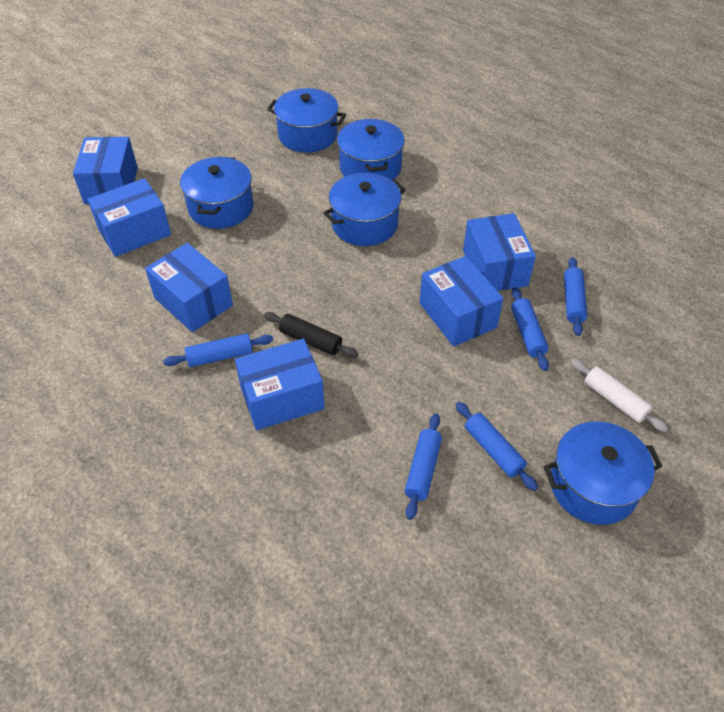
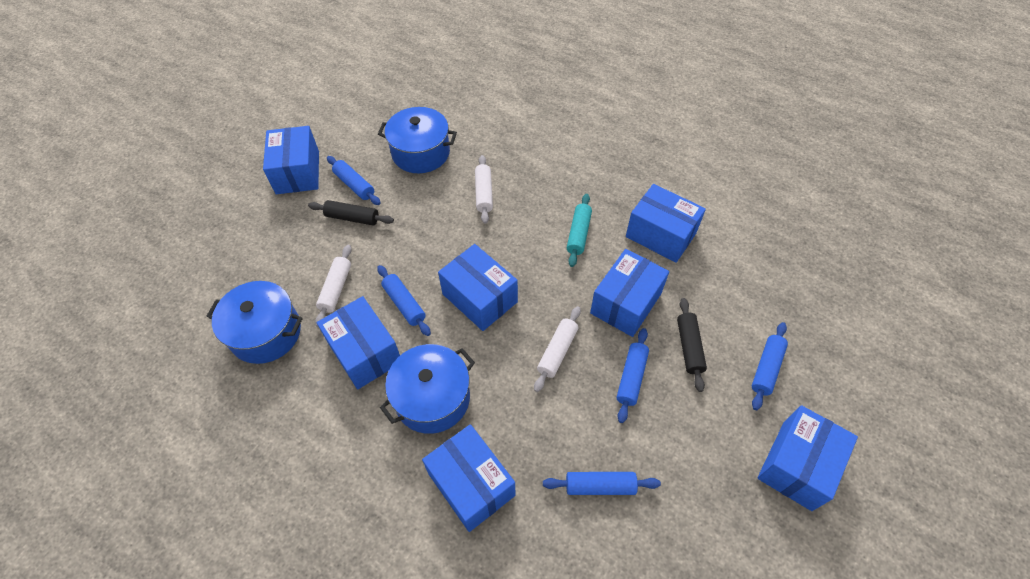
black rolling pin: [264,312,359,358] = 1 -> [308,200,394,225] [677,298,707,392] = 2
blue box: [73,137,138,204] [88,178,171,257] [145,243,233,332] [235,339,325,430] [419,256,503,346] [463,213,536,291] = 6 -> [263,126,319,194] [317,296,400,389] [422,424,516,532] [438,244,518,331] [590,249,669,337] [626,184,706,263] [757,405,858,511] = 7
blue pot: [180,157,254,229] [267,88,346,153] [323,173,406,246] [337,119,405,180] [544,421,662,525] = 5 -> [206,281,303,364] [378,107,457,173] [380,344,475,434] = 3
turquoise rolling pin: none = 0 -> [567,194,592,267] = 1
white rolling pin: [571,359,668,432] = 1 -> [315,245,352,327] [475,155,493,224] [534,306,581,392] = 3

